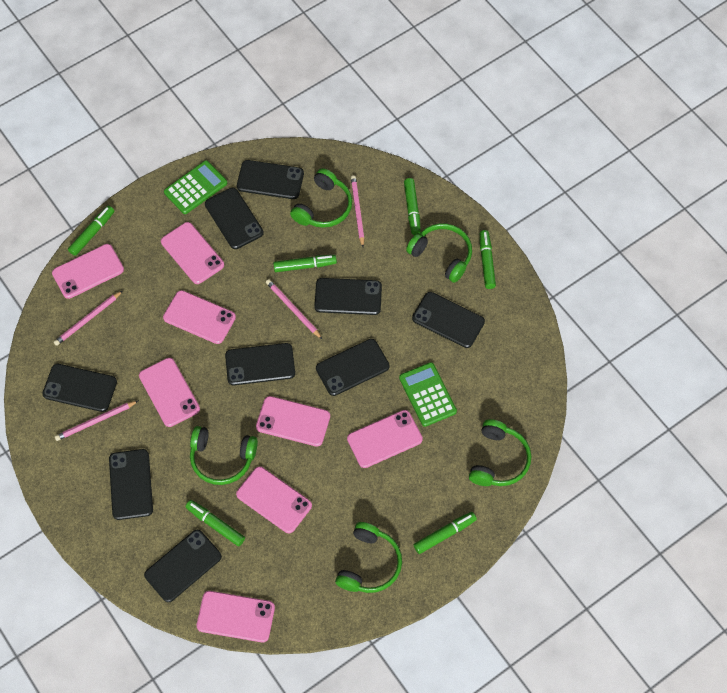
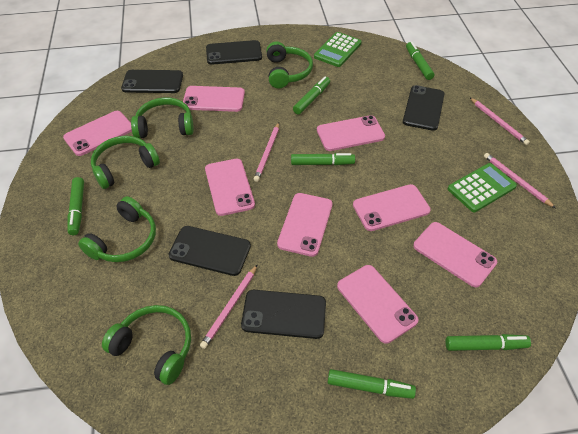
black phone: [42,364,117,412] [109,449,153,520] [144,530,222,602] [205,188,264,249] [225,343,295,385] [237,160,304,199] [314,278,382,315] [316,339,390,396] [412,292,485,348] = 9 -> [121,70,183,93] [168,226,251,276] [206,40,262,65] [241,290,326,339] [403,85,444,131] = 5

